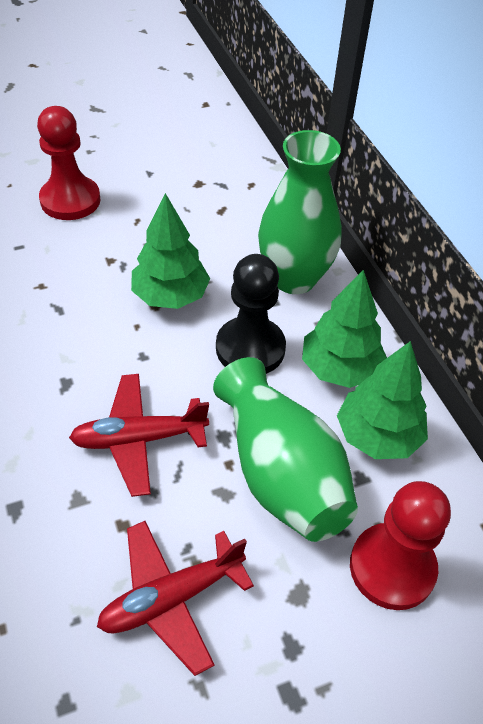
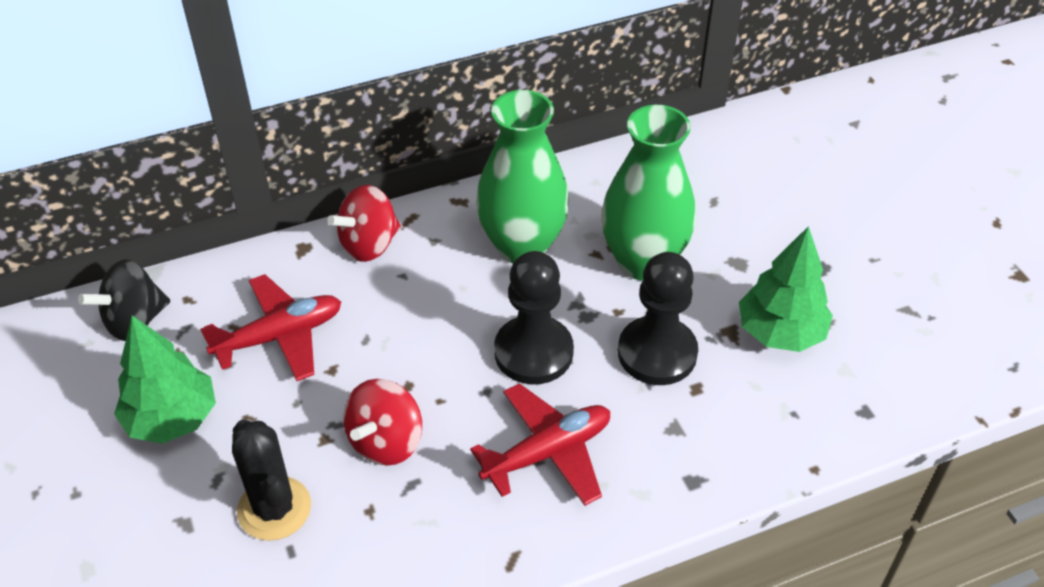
black cactus: none = 0 -> [232,420,311,541] = 1
black pawn: [216,254,286,374] = 1 -> [494,251,574,384] [618,252,698,385] = 2
black spinning top: none = 0 -> [78,259,170,341] = 1
green tree: [131,193,210,309] [302,270,387,388] [337,341,428,459] = 3 -> [114,315,216,444] [739,226,833,352] = 2
red pawn: [37,106,100,220] [350,481,451,610] = 2 -> none = 0
red spinning top: none = 0 -> [327,185,401,262] [343,379,422,466] = 2

